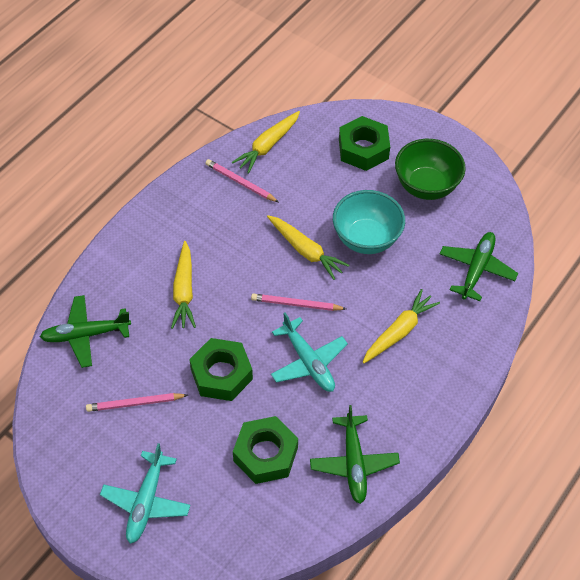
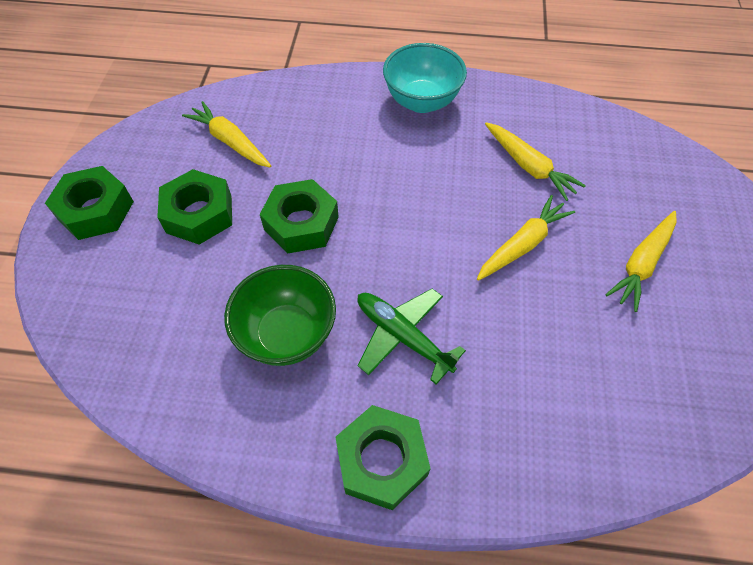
green nut: [189,338,253,401] [233,416,298,484] [339,116,390,171] = 3 -> [45,166,134,240] [157,169,232,245] [260,179,339,254] [336,405,431,510] = 4
green plane: [40,295,131,368] [310,405,400,504] [440,232,518,301] = 3 -> [357,289,466,384] = 1
pink pencil: [86,393,188,412] [205,159,279,202] [251,294,346,311] = 3 -> none = 0
turquoise plane: [100,443,190,544] [271,313,348,392] = 2 -> none = 0

